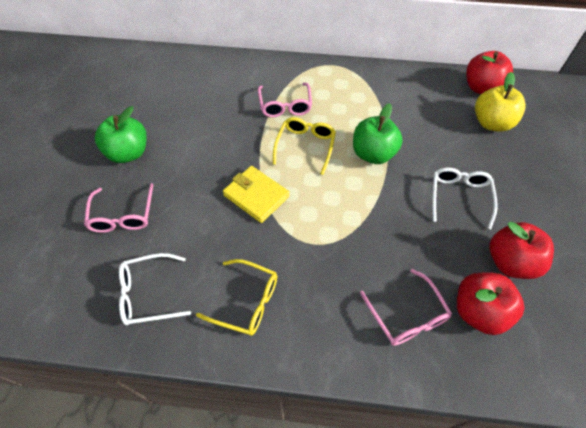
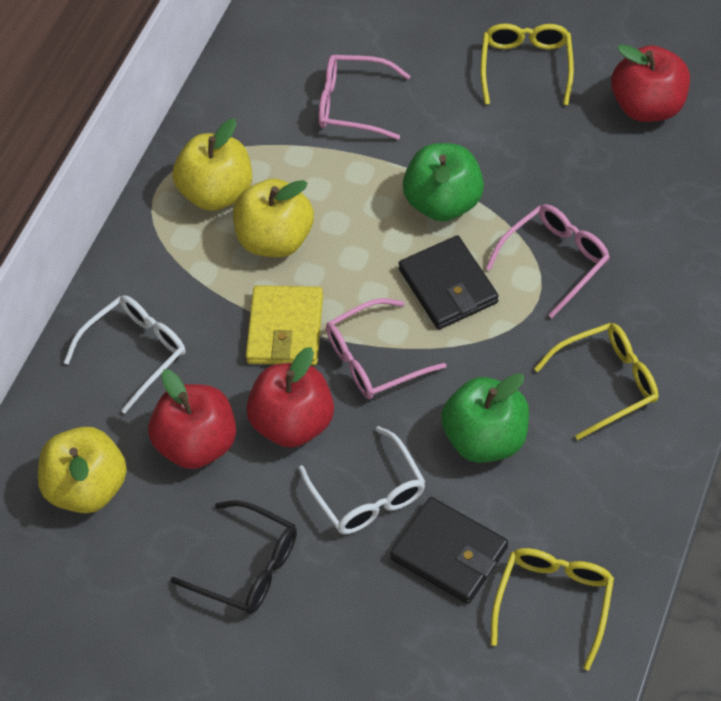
black glasses: none = 0 -> [170,500,297,614] = 1
black wallet: none = 0 -> [390,497,508,604] [398,235,499,330] = 2
yellow apple: [475,72,526,132] = 1 -> [38,427,127,513] [172,118,252,211] [233,179,314,257] = 3
yellow glasses: [196,259,277,336] [273,117,336,175] = 2 -> [480,24,574,105] [490,548,614,670] [534,323,658,440] = 3

